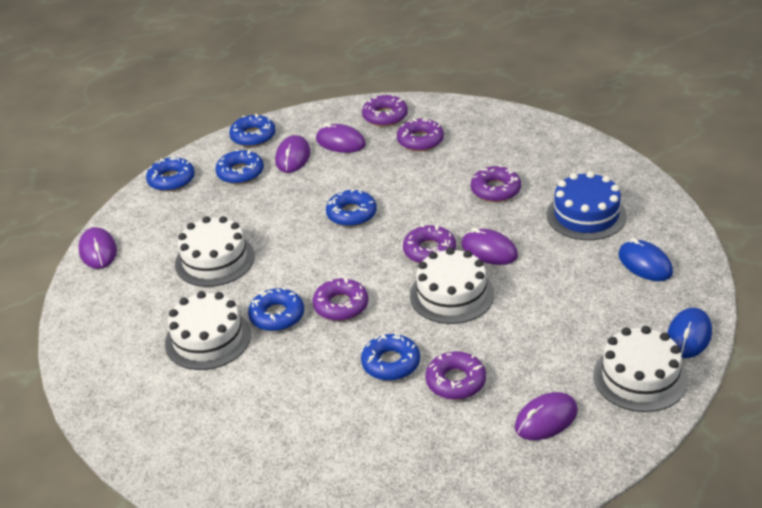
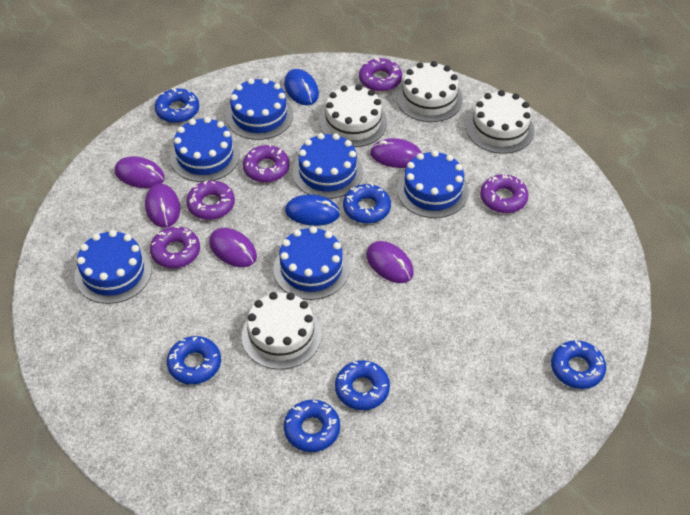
blue cake: [547,171,627,240] = 1 -> [75,230,152,304] [170,117,240,182] [226,78,293,140] [273,226,350,300] [293,133,363,199] [397,150,469,218] = 6
purple donut: [313,277,368,321] [362,94,408,126] [397,117,444,151] [403,224,456,263] [426,352,486,400] [471,165,521,202] = 6 -> [150,226,200,268] [186,181,235,220] [243,144,289,183] [359,58,402,92] [480,173,528,213] = 5

